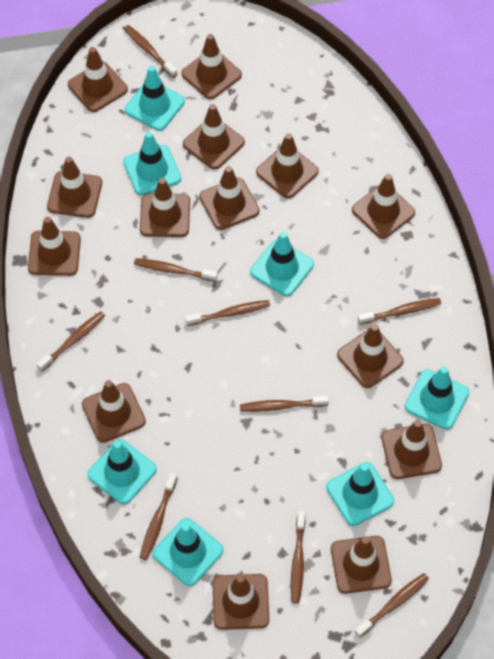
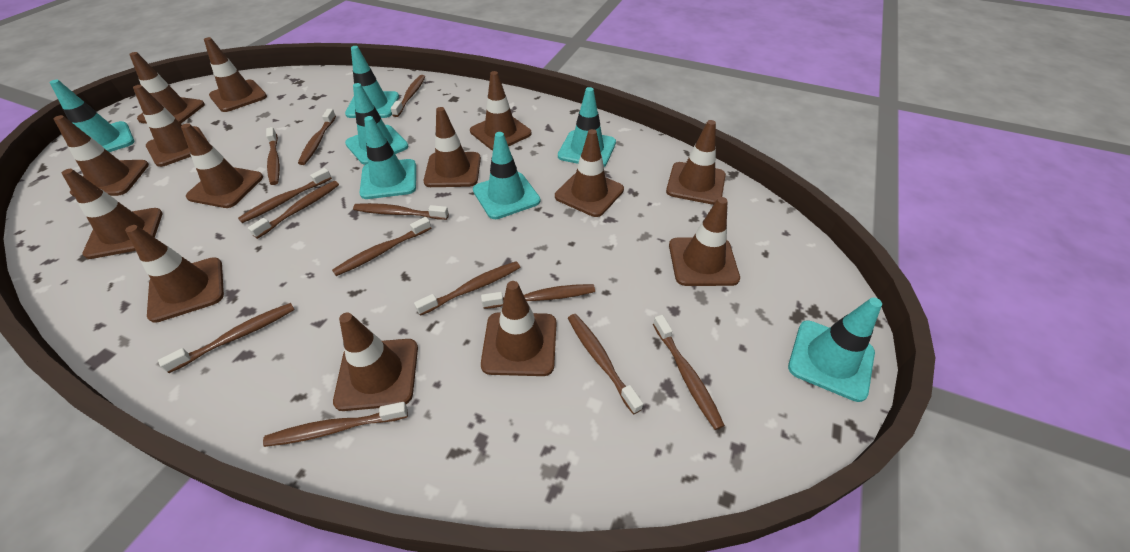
brown toothbrush: [36,311,105,371] [124,25,177,78] [134,258,218,282] [139,473,178,560] [185,300,270,326] [240,395,329,412] [291,511,305,603] [355,573,429,638] [358,298,441,325] = 9 -> [158,303,295,373] [238,168,332,223] [248,181,339,239] [263,402,408,447] [266,127,280,185] [298,109,336,165] [332,217,431,276] [353,203,449,220] [391,75,425,117] [414,261,520,316] [481,284,595,309] [568,314,643,414] [653,315,725,430] = 13

